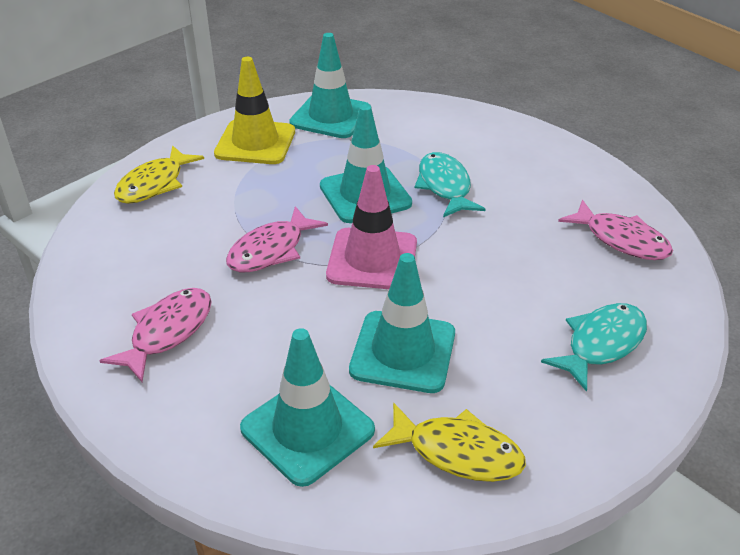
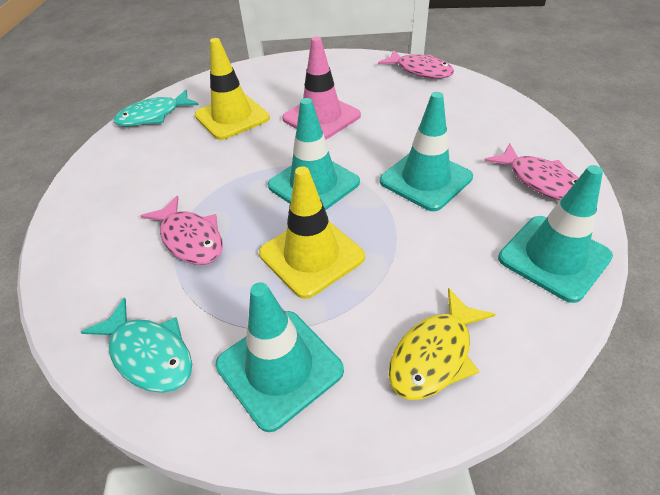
yellow fish: [114,145,204,204] [373,402,526,482] = 2 -> [388,288,496,400] = 1
yellow traffic cone: [214,57,295,164] = 1 -> [195,38,270,140] [259,167,365,299] = 2

